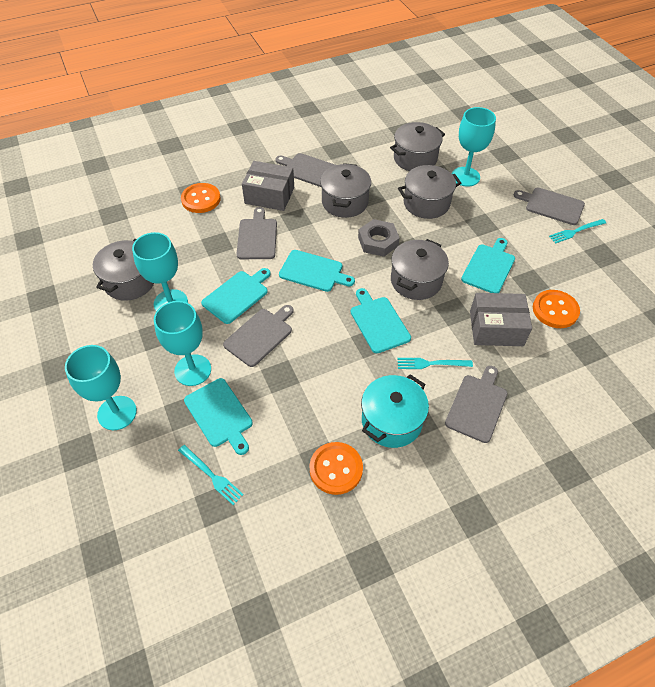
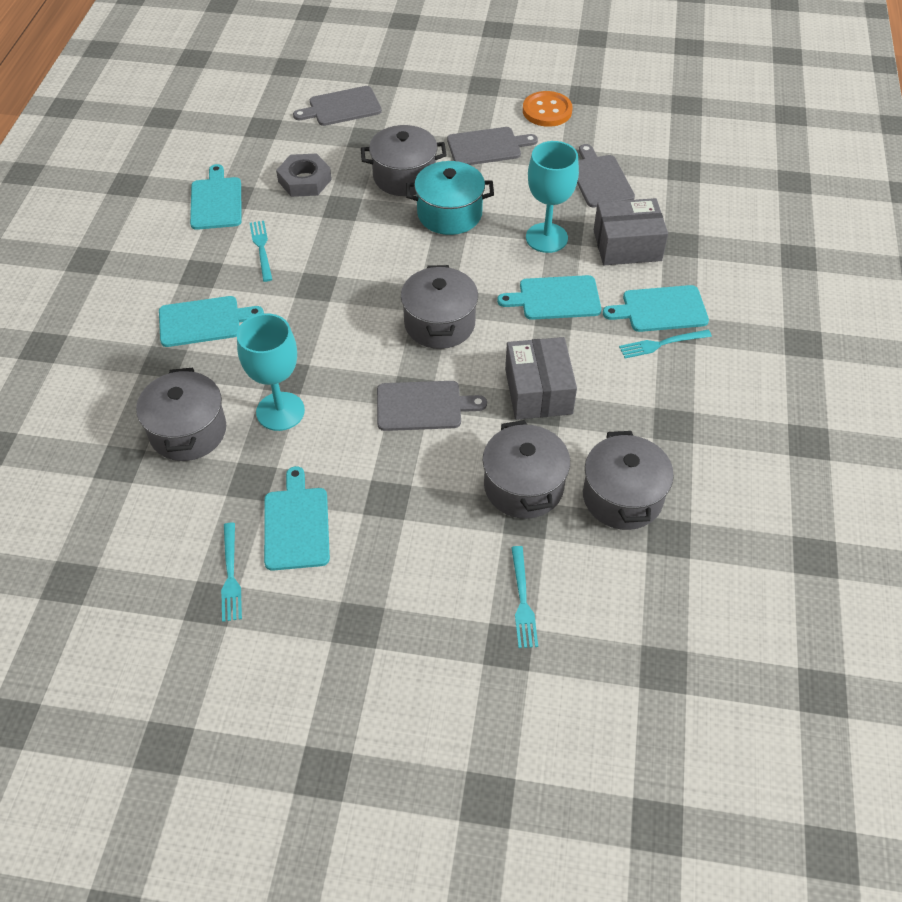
grey cutting board: [223,305,294,367] [236,207,277,259] [276,153,335,187] [445,366,508,443] [513,188,585,225] = 5 -> [293,86,382,126] [377,381,487,431] [447,127,538,165] [577,144,635,207] = 4
orange button: [181,183,221,213] [309,442,363,495] [533,290,580,328] = 3 -> [523,91,573,127] = 1
turquoise fork: [178,445,244,505] [397,358,473,369] [549,219,606,244] = 3 -> [221,523,242,622] [250,221,273,282] [511,546,538,648] [619,330,712,358] = 4
turquoise goblet: [65,345,137,430] [132,232,188,311] [154,301,211,386] [452,107,496,187] = 4 -> [237,313,305,431] [526,141,579,253] = 2

